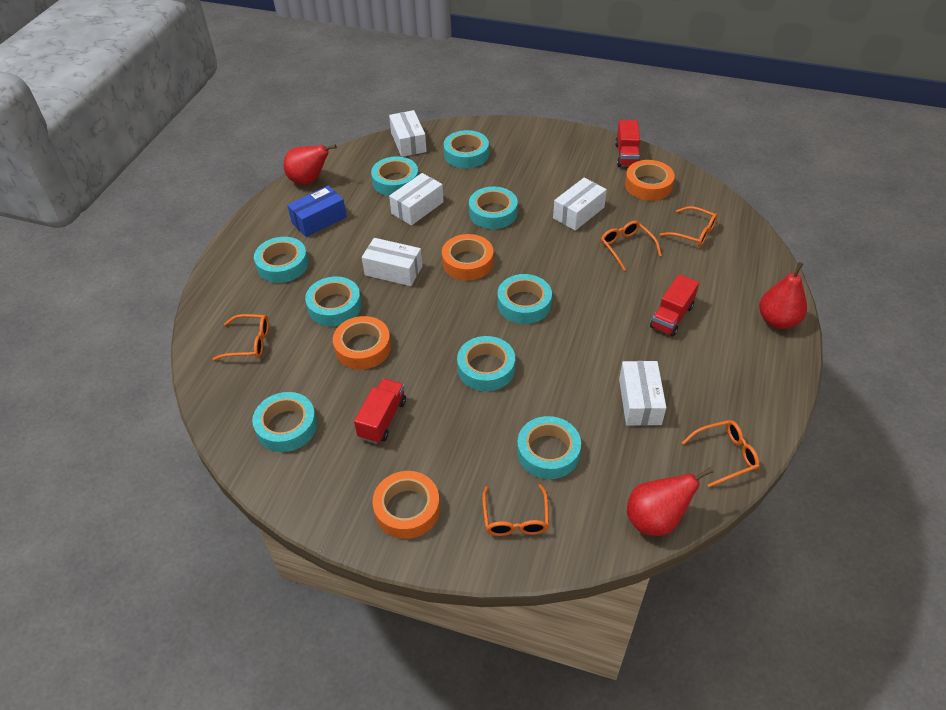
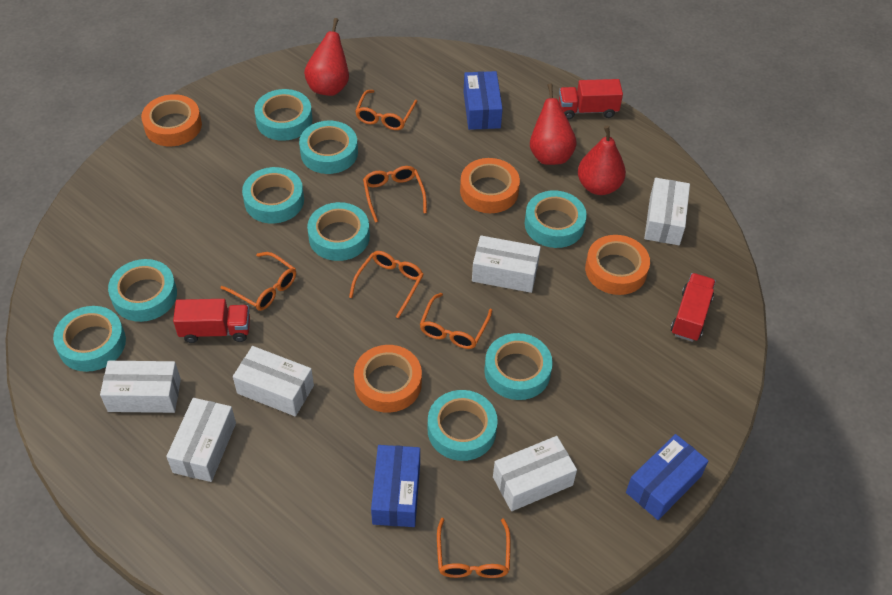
blue box: [287,186,347,237] = 1 -> [371,445,420,527] [464,71,503,130] [626,434,708,520] = 3
orange glasses: [213,314,269,361] [482,484,549,536] [601,221,662,271] [660,206,717,247] [682,420,760,487] = 5 -> [220,252,296,311] [349,251,424,318] [355,90,418,130] [363,166,427,223] [420,293,492,349] [437,518,511,578] = 6
white box: [362,238,422,286] [389,110,427,157] [389,173,444,226] [553,178,607,231] [619,361,666,426] = 5 -> [100,361,181,413] [166,398,236,482] [233,346,314,416] [472,236,541,293] [493,436,577,511] [644,178,690,245] = 6

